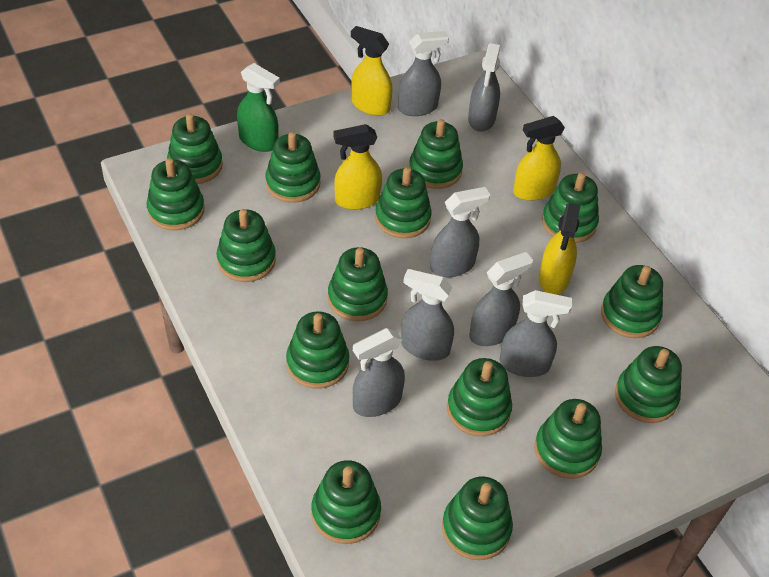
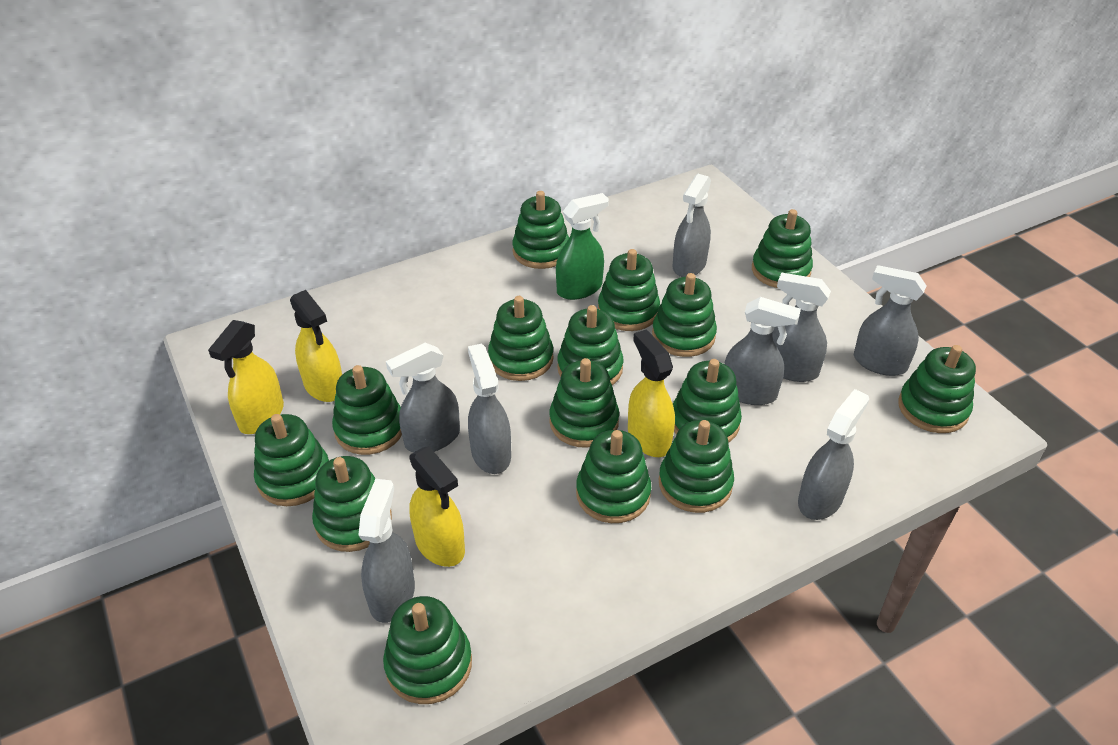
grey spray bottle: [353,328,405,417] [398,31,449,116] [401,269,454,360] [430,187,490,277] [468,43,500,132] [469,252,533,346] [499,290,572,377] = 7 -> [358,479,415,623] [386,343,460,452] [468,344,511,474] [673,174,711,277] [724,297,801,405] [772,273,831,382] [798,389,869,520] [854,265,927,376] = 8

